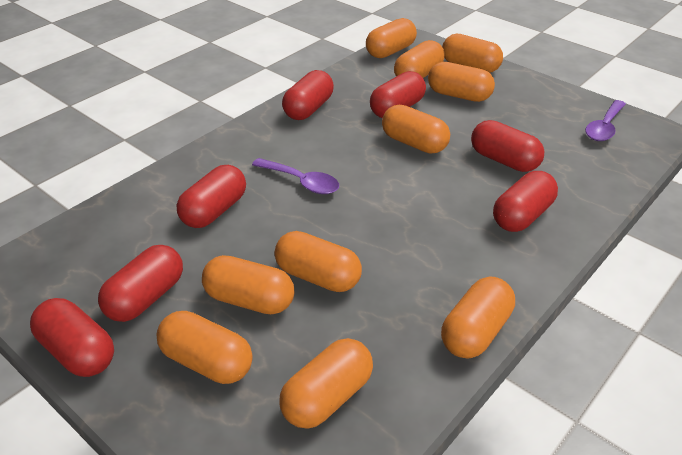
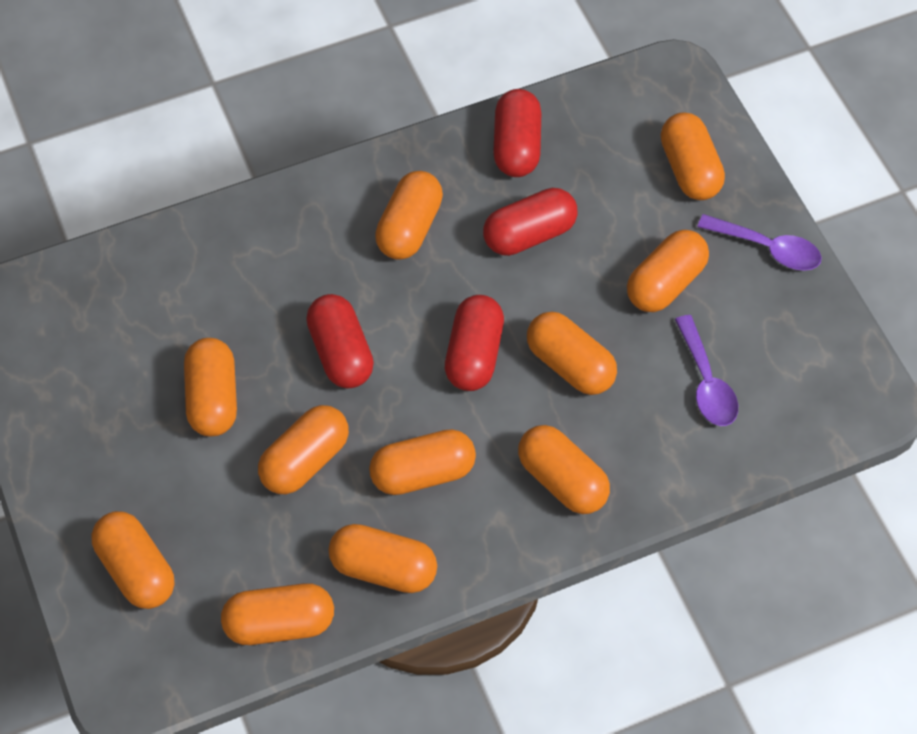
orange capsule: [157,311,253,384] [202,255,294,314] [274,231,362,292] [279,338,373,429] [366,18,417,58] [382,105,450,154] [394,40,445,78] [428,62,495,102] [441,276,515,359] [442,33,503,73] = 10 -> [91,511,174,609] [184,338,237,436] [221,583,334,645] [258,405,349,494] [328,524,437,593] [369,429,476,495] [375,171,443,260] [518,425,610,514] [527,312,617,395] [627,230,709,312] [661,112,725,200] = 11
red capsule: [30,298,114,377] [98,245,183,322] [177,165,246,228] [282,70,334,120] [370,71,426,118] [471,120,544,172] [493,171,558,232] = 7 -> [306,294,374,389] [445,295,504,391] [483,188,578,256] [493,89,541,177] = 4

